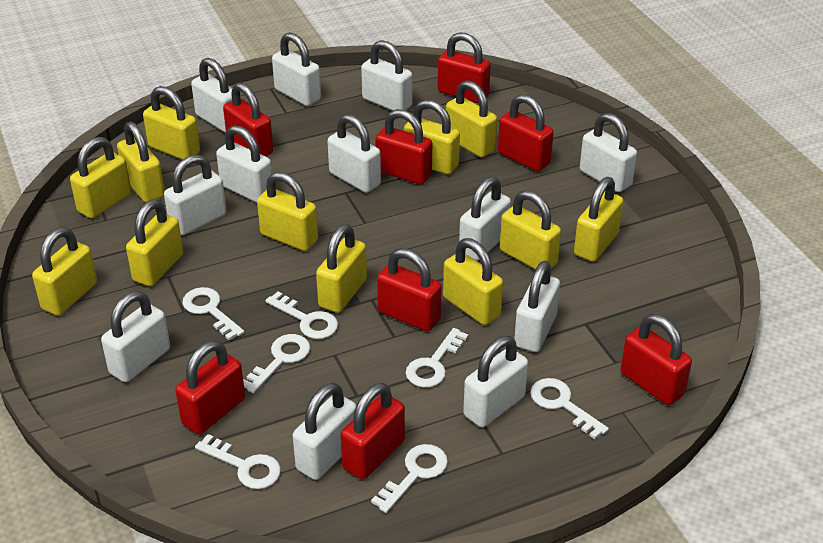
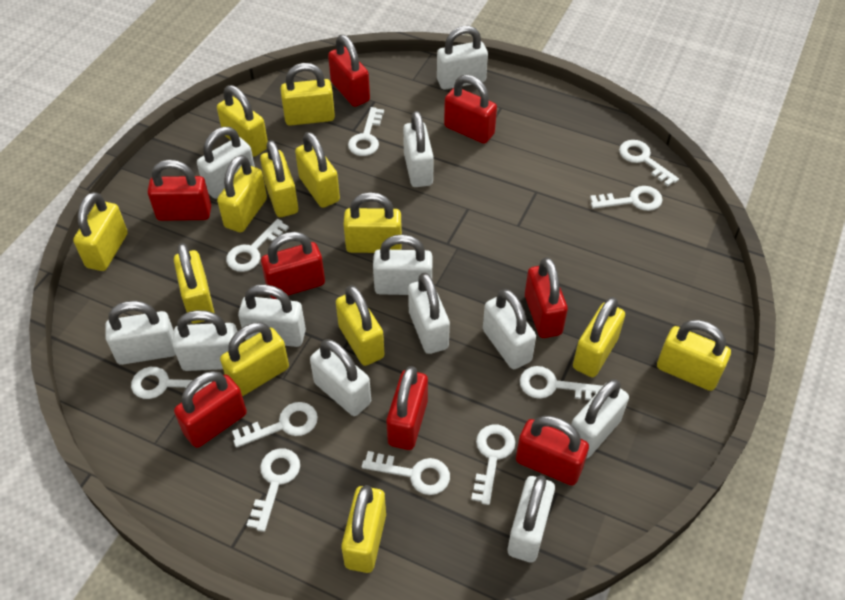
white key: [182,287,244,340] [195,434,281,489] [243,334,310,393] [265,291,338,339] [371,444,448,513] [406,328,468,388] [530,378,609,439] = 7 -> [131,367,211,399] [226,219,289,272] [232,402,318,448] [247,448,300,532] [348,107,384,156] [362,451,450,495] [471,425,515,505] [520,366,603,400] [590,186,663,211] [619,140,679,186] = 10
yellow padlock: [32,227,97,316] [70,137,131,218] [117,122,165,203] [126,199,183,286] [143,86,200,160] [257,172,318,251] [316,224,367,313] [404,100,460,175] [443,238,503,325] [446,80,497,158] [500,190,561,270] [574,177,623,262] = 12 -> [73,192,128,271] [174,243,214,323] [217,85,268,157] [217,155,267,232] [220,322,289,396] [260,140,298,217] [280,63,335,126] [295,132,340,208] [336,285,385,366] [341,485,386,573] [343,192,402,253] [573,297,625,377] [657,320,731,391] = 13

